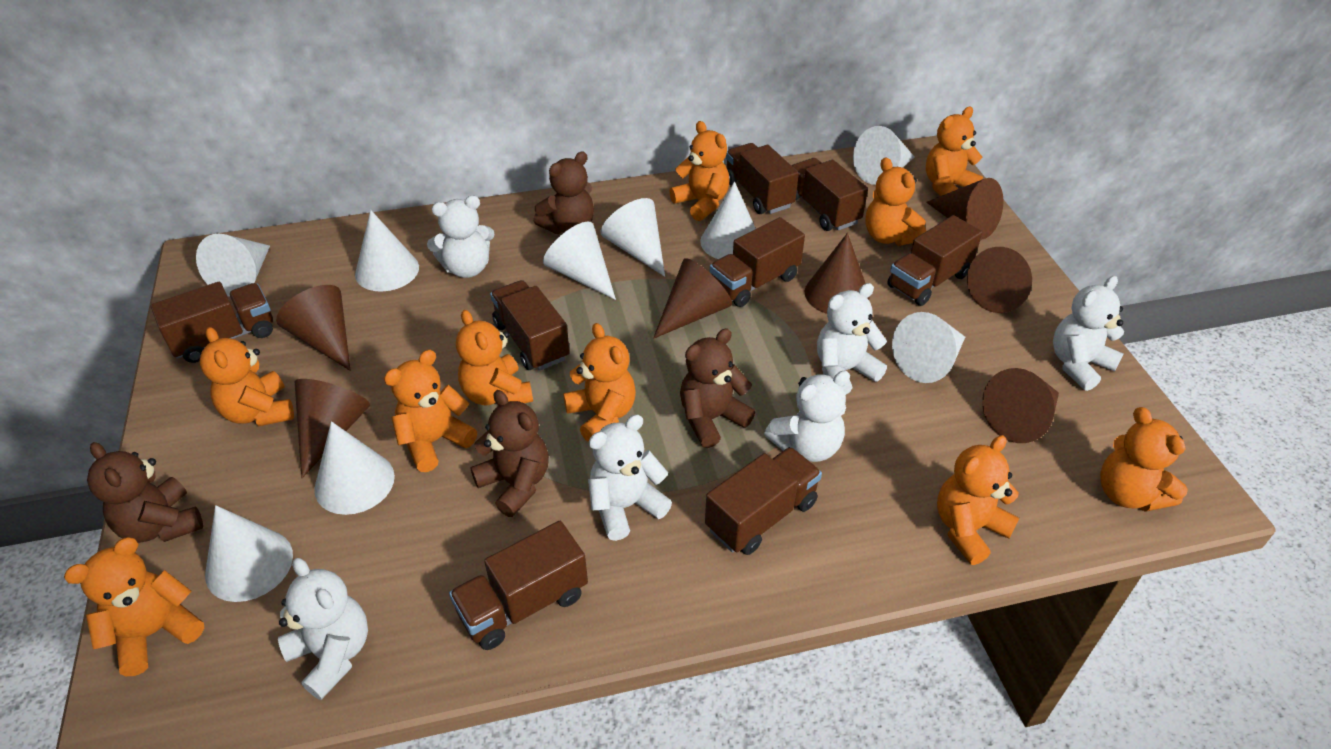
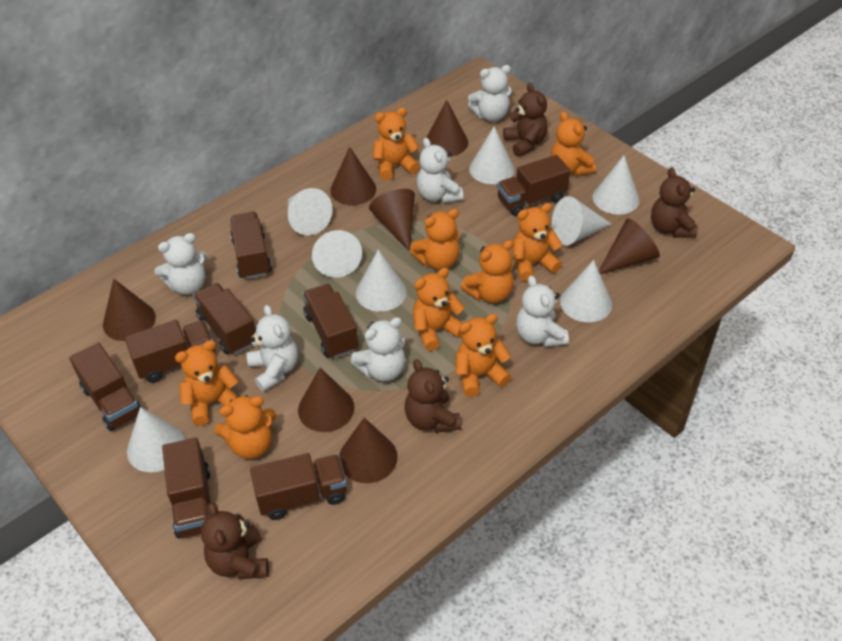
orange teddy bear: [64,538,204,676] [200,327,294,426] [384,350,477,472] [456,310,533,405] [563,323,636,442] [669,121,729,221] [866,157,926,246] [926,107,983,196] [937,435,1019,565] [1100,407,1188,512] = 10 -> [175,340,239,426] [214,395,276,459] [373,108,420,180] [410,209,460,270] [413,268,465,351] [456,314,511,397] [461,240,514,303] [513,203,563,281] [550,112,596,176] = 9
white cone: [196,234,270,297] [205,505,293,602] [314,421,395,515] [355,210,419,292] [543,222,616,300] [601,198,665,277] [700,182,756,259] [853,126,915,184] [892,312,965,383] = 9 -> [127,407,185,472] [288,188,332,236] [312,230,362,278] [356,250,407,311] [469,126,514,184] [552,196,611,246] [560,260,612,322] [593,156,640,215] = 8

